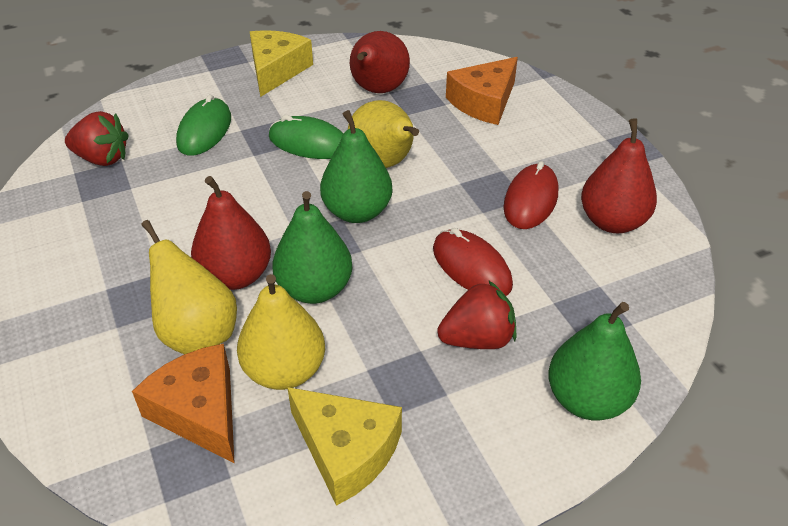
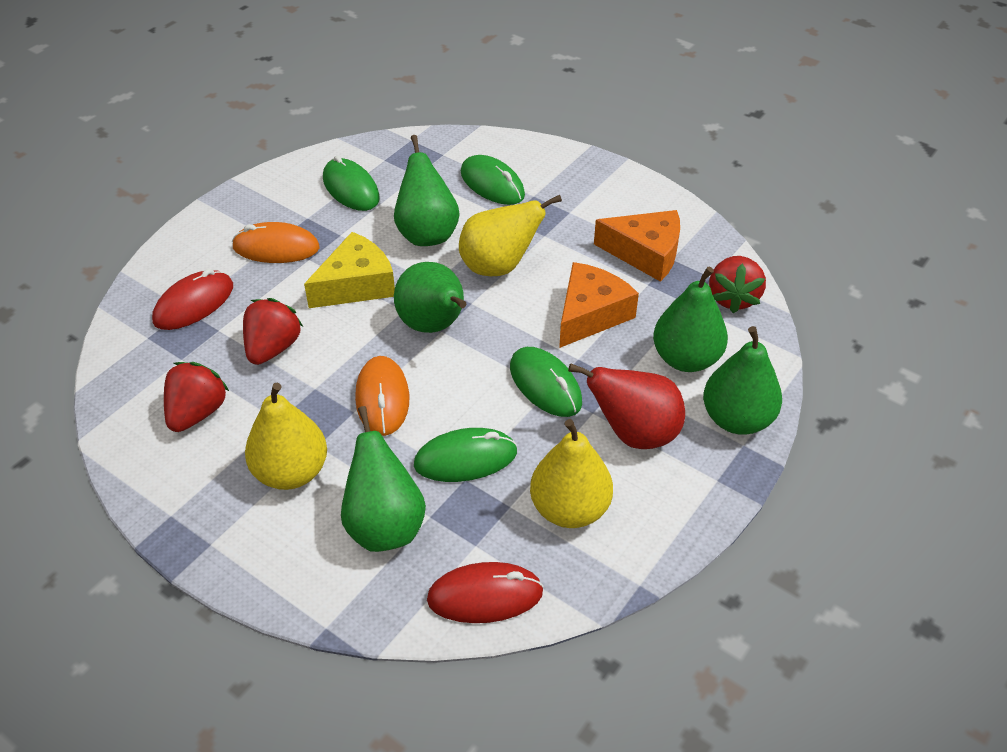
green mouse: [176,94,231,156] [269,115,343,159] = 2 -> [323,155,380,211] [414,428,517,482] [461,155,525,205] [510,347,582,417] = 4
green pear: [272,191,352,304] [320,110,393,223] [548,302,641,420] = 3 -> [341,406,426,552] [394,135,460,246] [394,262,466,333] [653,267,728,372] [703,326,782,435] = 5
orange mouse: none = 0 -> [232,222,320,263] [355,356,409,436] = 2
red pear: [191,176,271,290] [350,31,410,93] [581,118,657,233] = 3 -> [568,363,685,449] = 1
red strawberry: [65,111,129,166] [437,280,516,349] = 2 -> [164,362,229,432] [243,298,303,365] [709,256,766,313] = 3
yellow cheese: [250,30,313,97] [287,387,402,506] = 2 -> [304,232,395,308] = 1

